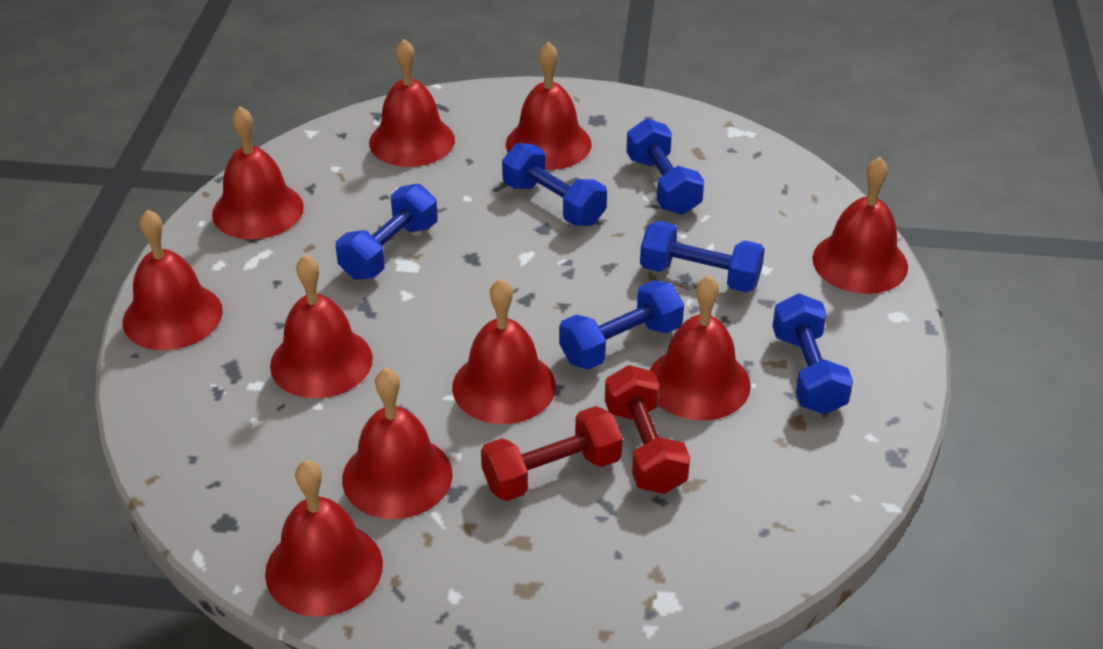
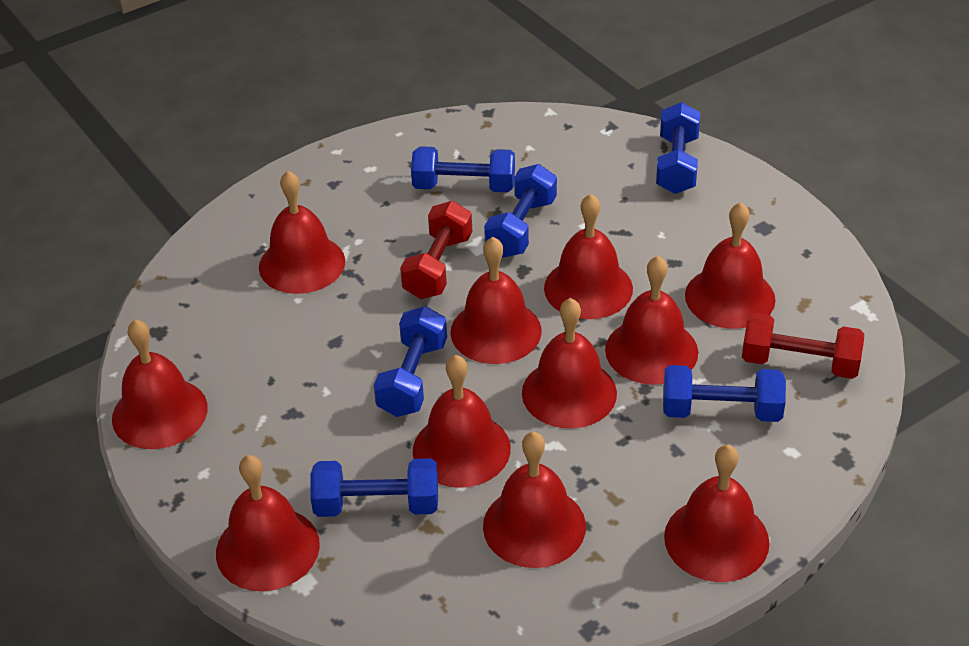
red bell: [123,209,223,350] [212,106,304,239] [265,460,383,617] [270,254,373,398] [342,368,453,519] [369,39,455,167] [452,279,556,424] [506,42,591,170] [650,275,751,420] [812,157,908,294] = 10 -> [112,319,208,449] [216,455,320,591] [259,171,345,294] [413,355,511,488] [451,237,542,364] [483,432,586,568] [522,298,617,429] [544,194,633,319] [605,256,698,385] [664,445,770,582] [685,202,776,329] = 11

